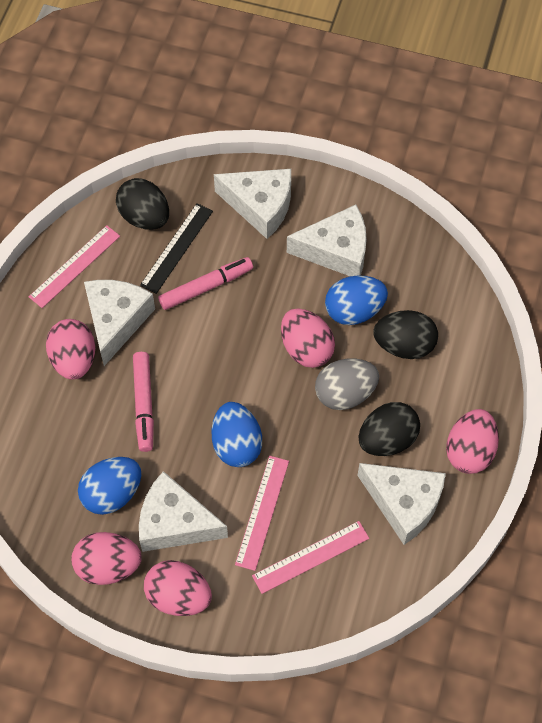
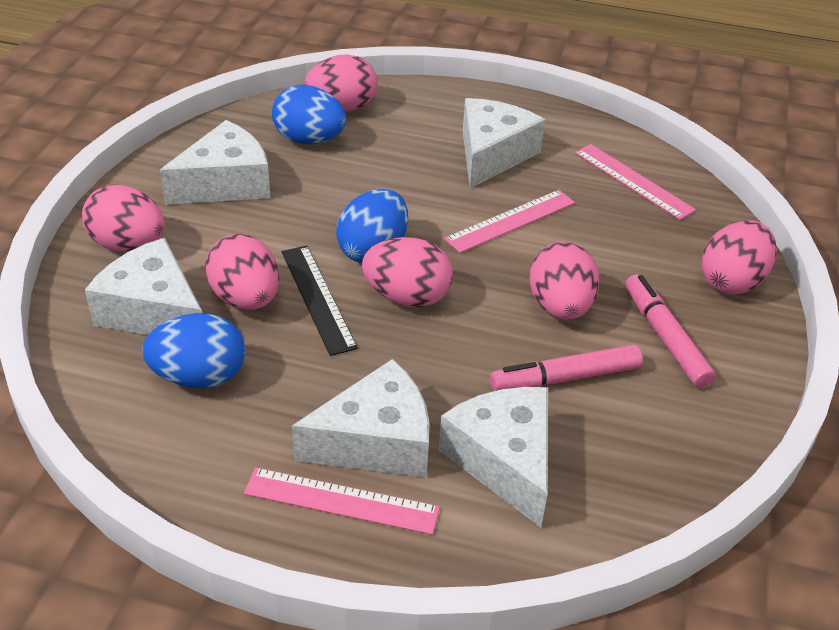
black egg: [116,178,169,230] [359,402,420,456] [373,310,438,359] = 3 -> none = 0
grey egg: [315,359,379,410] = 1 -> none = 0
pink egg: [46,319,95,380] [71,532,142,585] [144,560,212,616] [281,308,335,368] [446,409,499,474] = 5 -> [82,185,165,252] [205,234,279,310] [304,54,378,111] [362,237,453,307] [529,242,599,320] [701,220,777,295] = 6

